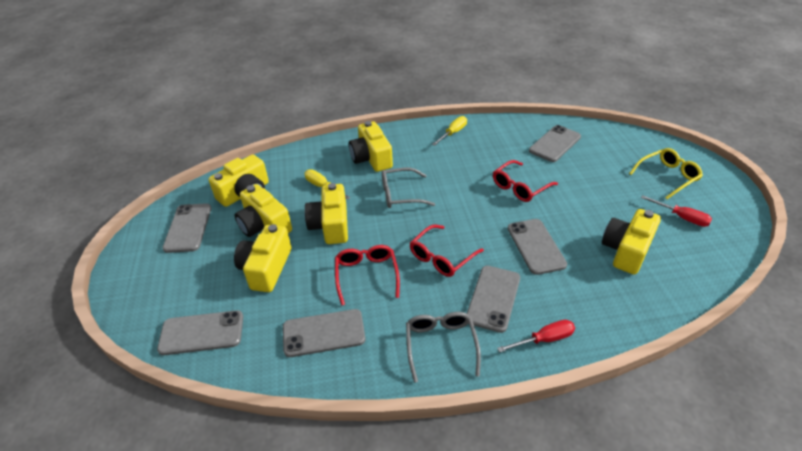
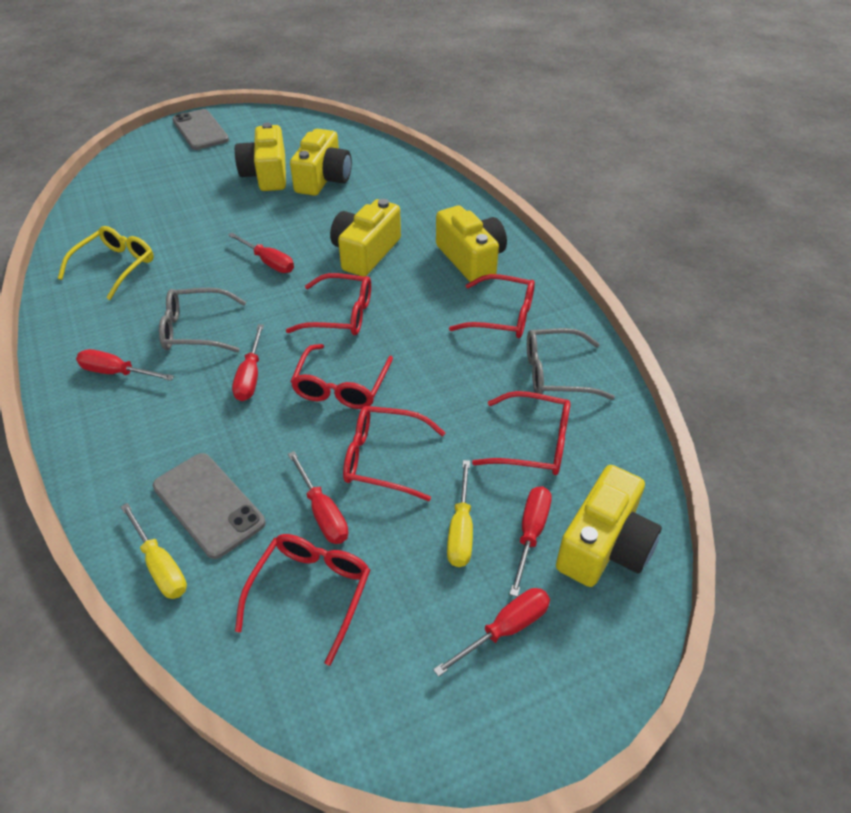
grey phone: [157,310,243,355] [162,203,211,253] [283,309,365,357] [467,266,520,333] [508,219,567,275] [529,125,581,162] = 6 -> [153,453,265,559] [172,109,229,150] = 2
red glasses: [335,245,400,306] [410,225,484,277] [493,160,558,202] = 3 -> [235,534,370,666] [286,273,371,335] [290,344,393,409] [343,406,446,501] [449,274,535,338] [472,391,570,475] = 6
red screwdriver: [497,320,575,352] [641,195,712,227] = 2 -> [76,349,174,381] [228,233,294,273] [232,324,264,401] [288,451,348,544] [433,588,550,677] [509,486,552,597] = 6
yellow camera: [209,155,269,207] [234,224,291,292] [235,184,292,237] [304,183,348,244] [349,121,393,172] [602,209,661,275] = 6 -> [235,123,286,191] [290,129,352,196] [330,199,401,277] [436,206,507,282] [556,465,662,587] = 5

